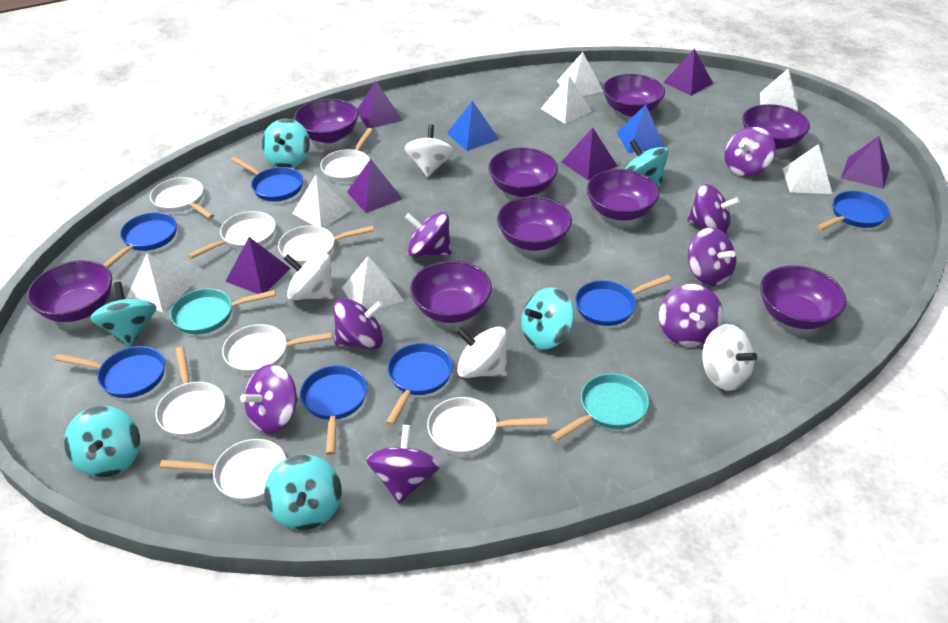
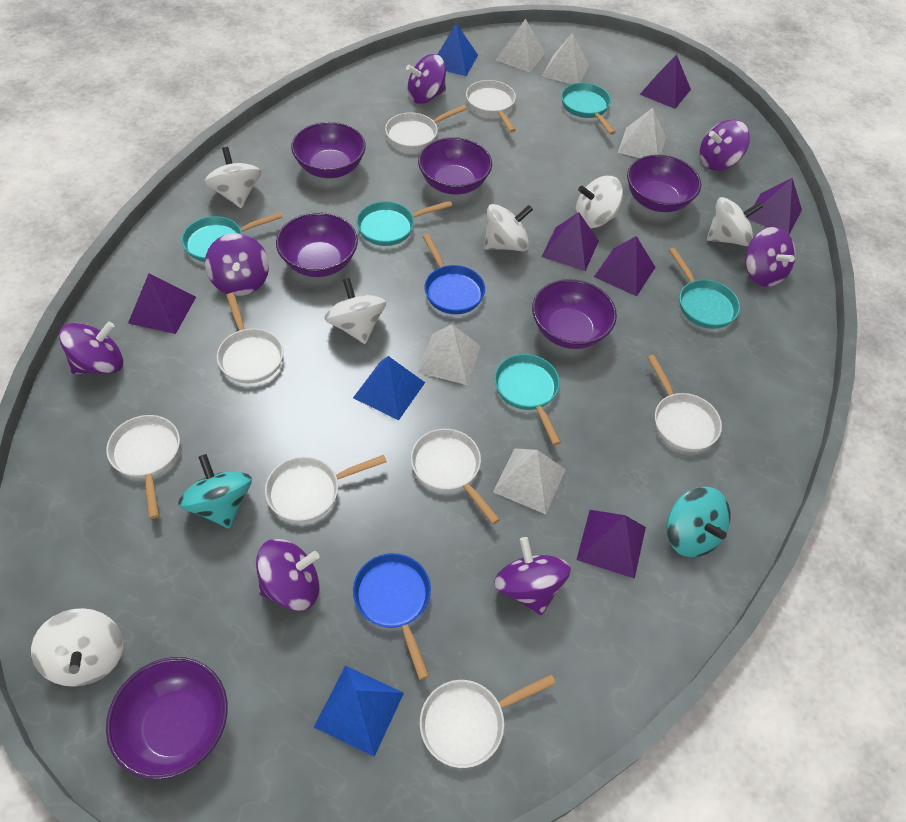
blue pan: [55,346,165,398] [103,212,177,268] [231,157,303,201] [300,365,367,455] [386,343,453,426] [575,275,671,326] [816,191,890,231] = 7 -> [353,553,431,680] [422,234,485,314] = 2
blue pyramid: [447,101,499,151] [617,104,665,153] = 2 -> [314,666,404,757] [353,356,425,420] [438,23,478,76] = 3
purple bowl: [27,260,112,322] [294,99,358,143] [410,260,492,323] [488,148,558,197] [497,196,572,251] [587,169,659,221] [603,74,665,117] [742,104,810,150] [760,266,846,329] = 9 -> [106,657,228,780] [276,212,358,277] [291,122,366,178] [418,137,492,194] [532,279,617,349] [627,155,701,212] = 6
purple spinning top: [240,364,298,434] [333,298,383,350] [366,425,440,504] [405,212,451,257] [659,284,723,347] [687,184,740,233] [688,228,737,286] [725,127,775,177] = 8 -> [59,322,123,374] [205,233,269,296] [256,539,319,611] [406,54,446,104] [494,537,571,615] [700,120,750,171] [745,227,795,287] = 7
turquoise pan: [170,288,276,334] [551,373,649,441] = 2 -> [182,212,282,262] [356,201,452,246] [494,354,561,445] [561,83,616,135] [669,248,740,329] = 5
turquoise spinning top: [64,406,140,478] [90,282,156,347] [262,119,310,168] [264,455,342,530] [521,287,574,350] [625,139,669,187] = 6 -> [178,454,252,529] [666,487,731,557] = 2
white pyramid: [126,253,194,312] [292,175,352,228] [342,256,404,310] [541,75,592,124] [557,52,603,96] [760,69,798,111] [783,144,832,194] = 7 -> [418,324,481,385] [493,448,566,514] [496,19,546,72] [542,33,589,84] [618,108,666,158] = 5
white spinning top: [284,254,334,300] [404,124,455,177] [456,327,507,378] [702,324,757,391] = 4 -> [31,608,123,687] [204,147,261,208] [324,278,386,344] [484,204,533,251] [575,176,623,228] [707,197,763,246] = 6

